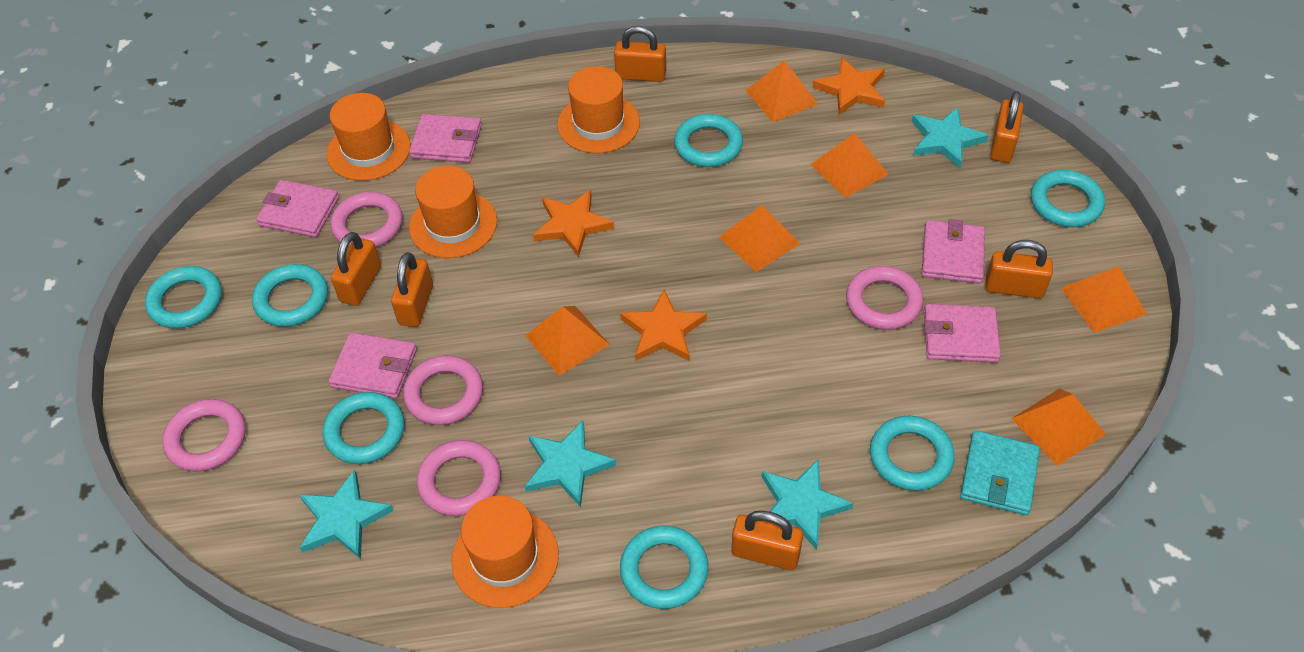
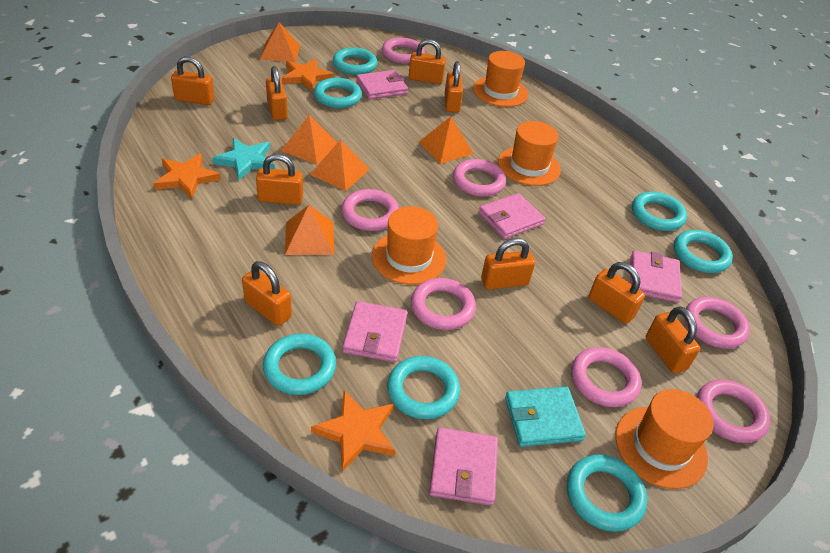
orange padlock: [331,232,381,306] [391,252,433,327] [614,26,666,82] [731,511,803,570] [986,240,1053,298] [990,91,1023,163] = 6 -> [171,56,215,105] [242,261,292,326] [256,154,303,205] [266,66,288,120] [409,39,446,84] [445,61,463,113] [481,238,535,290] [588,262,645,324] [646,306,700,374] = 9
orange pyramid: [525,306,610,375] [719,205,801,272] [745,60,818,122] [811,133,889,198] [1011,389,1105,466] [1061,266,1147,333] = 6 -> [260,22,300,62] [281,115,337,164] [285,205,334,255] [310,139,370,191] [419,117,474,164] = 5
pink ring: [162,399,246,471] [330,192,403,247] [403,356,483,425] [417,440,501,516] [846,266,923,330] = 5 -> [341,189,399,231] [382,37,425,64] [411,278,476,330] [453,159,506,197] [571,347,641,407] [684,297,750,349] [697,379,770,443] = 7
turquoise star: [300,470,394,559] [525,421,616,507] [762,460,853,550] [912,107,989,169] = 4 -> [212,138,275,180] = 1

